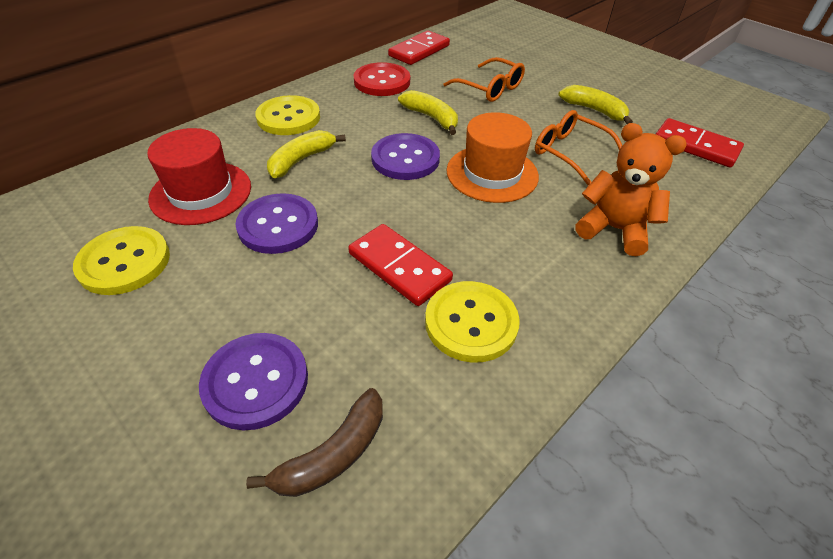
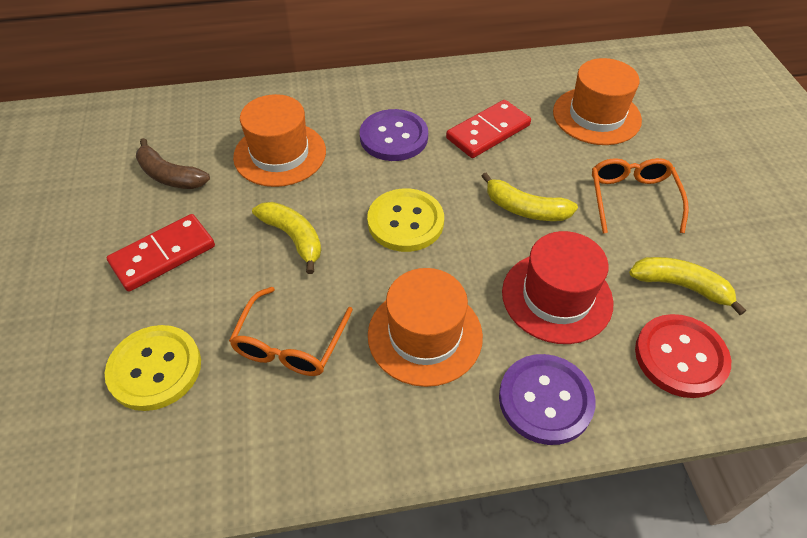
orange hat: [446,112,539,203] = 1 -> [233,94,326,187] [368,268,483,387] [553,58,642,145] = 3
orange teddy bear: [575,123,687,256] = 1 -> none = 0
purple button: [199,333,308,430] [235,193,318,254] [371,133,440,180] = 3 -> [360,109,428,161] [499,354,595,445] = 2
red domino: [348,224,453,306] [388,30,450,65] [656,118,744,167] = 3 -> [106,214,215,292] [446,100,531,158] = 2
yellow button: [73,226,170,295] [255,95,320,135] [425,281,520,363] = 3 -> [105,325,201,411] [367,188,444,252] = 2

